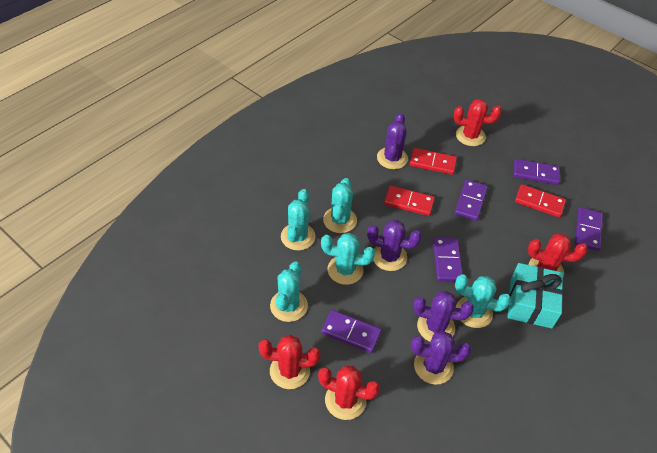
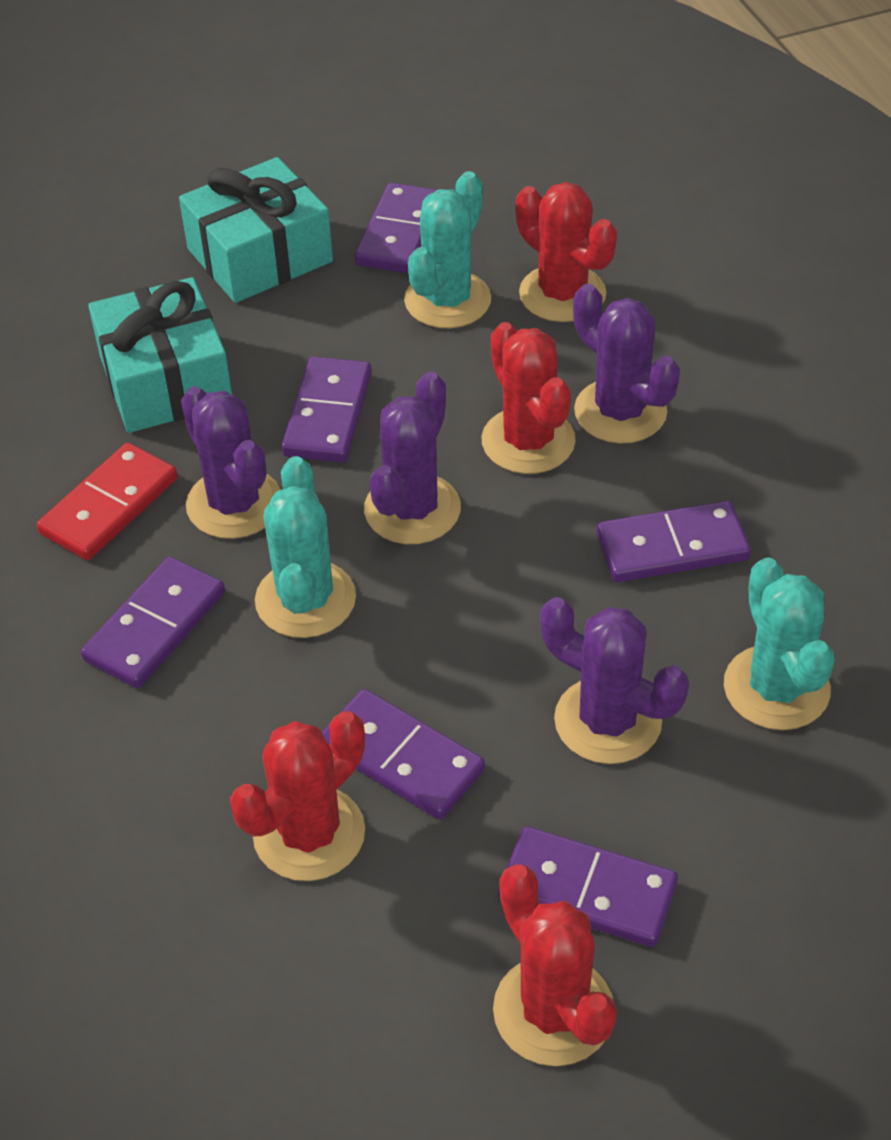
purple domino: [321,310,382,353] [433,237,463,282] [455,180,488,221] [514,159,560,185] [575,207,603,251] = 5 -> [81,557,225,688] [281,356,372,463] [322,689,485,820] [355,183,437,273] [498,826,678,947] [597,501,751,582] = 6
red domino: [384,186,435,216] [410,148,457,175] [515,184,566,218] = 3 -> [37,443,178,560] = 1
turquoise cactus: [270,261,308,322] [281,189,316,251] [321,233,375,285] [323,178,357,233] [455,274,511,328] = 5 -> [255,456,356,638] [404,171,491,328] [724,557,835,730] = 3
turquoise gift: [508,263,563,328] = 1 -> [88,277,232,433] [179,157,333,303] = 2

